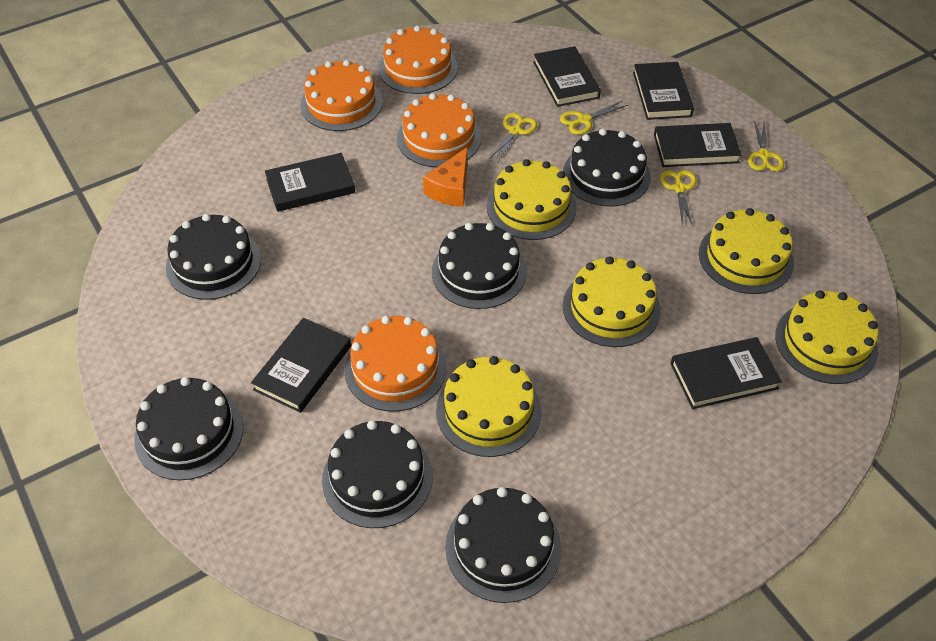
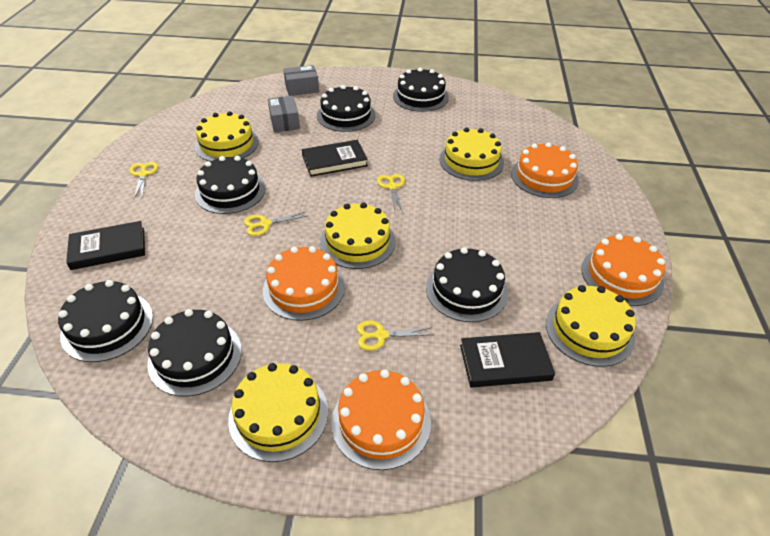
black book: [251,318,351,413] [265,153,355,212] [533,46,601,107] [633,62,694,120] [654,123,742,167] [670,337,782,409] = 6 -> [66,221,145,270] [302,140,368,177] [460,332,555,388] = 3
grey box: none = 0 -> [268,96,300,132] [283,65,319,96] = 2
orange cheese: [423,147,468,207] = 1 -> none = 0

